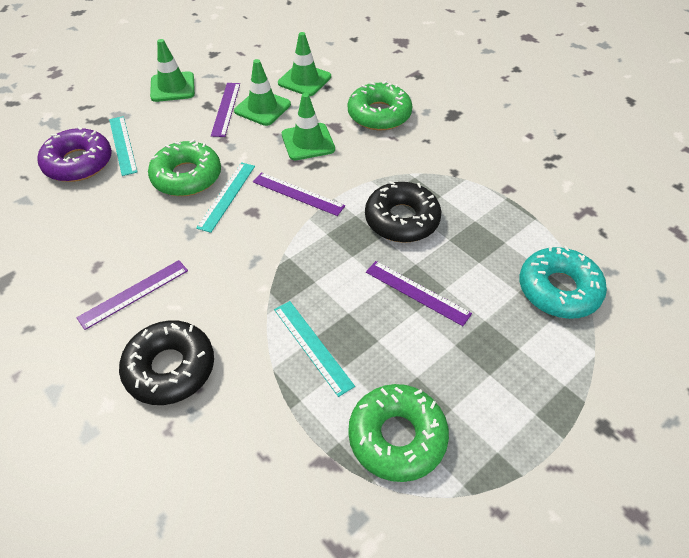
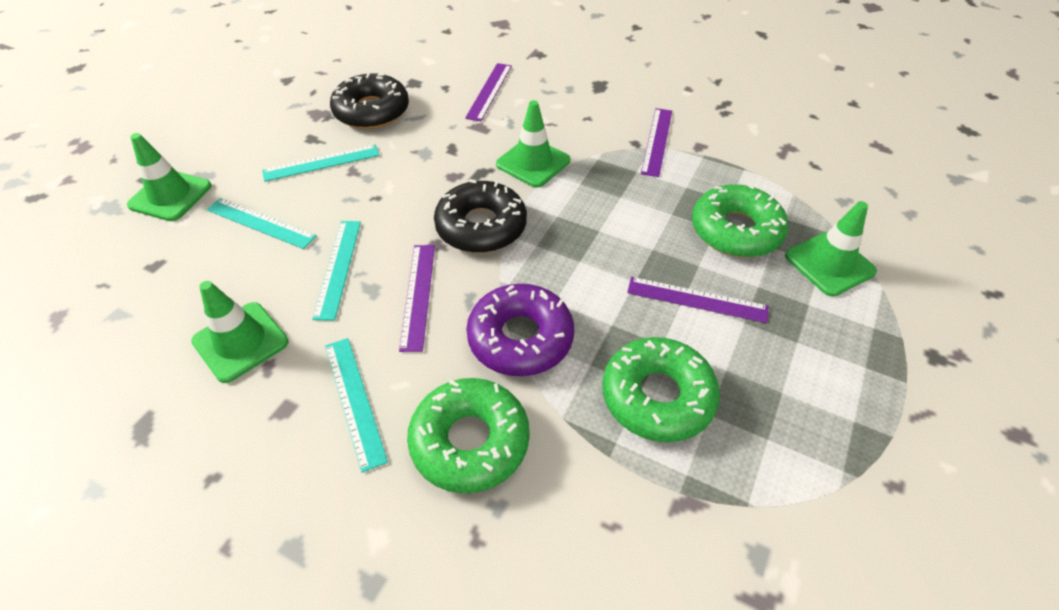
turquoise donut: [519,246,607,319] = 1 -> none = 0
turquoise ruler: [109,116,138,176] [196,162,255,233] [274,301,355,397] = 3 -> [207,198,317,249] [262,145,380,182] [312,221,361,320] [325,338,388,473] = 4

